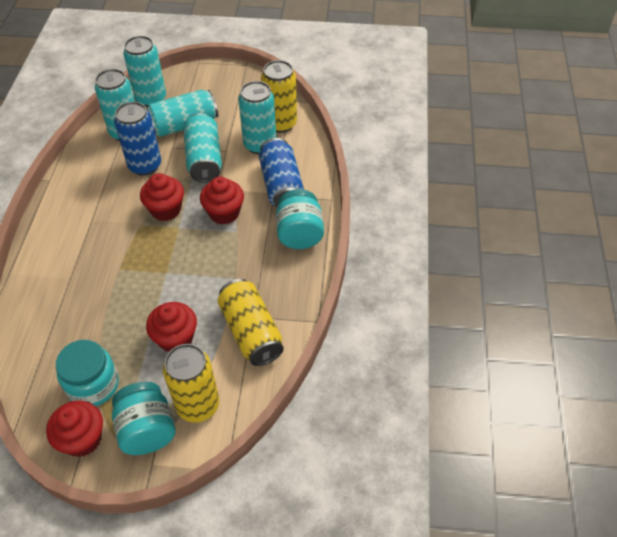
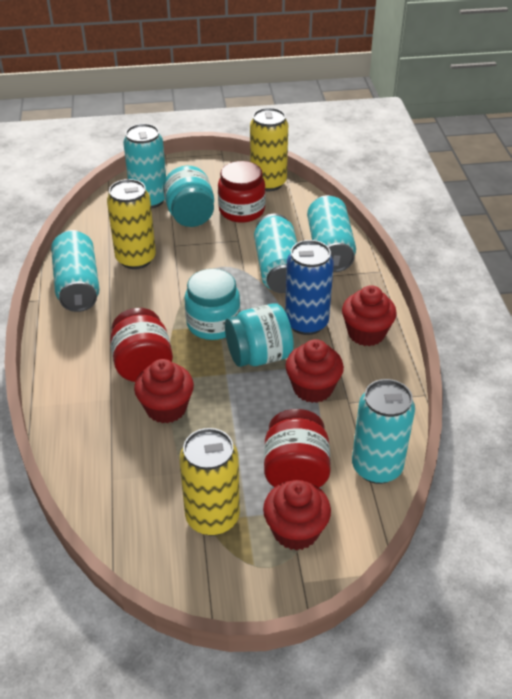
blue can: [114,102,161,176] [259,138,304,207] = 2 -> [285,240,334,335] = 1
red jar: none = 0 -> [110,308,173,382] [218,161,266,223] [264,409,331,488] = 3

